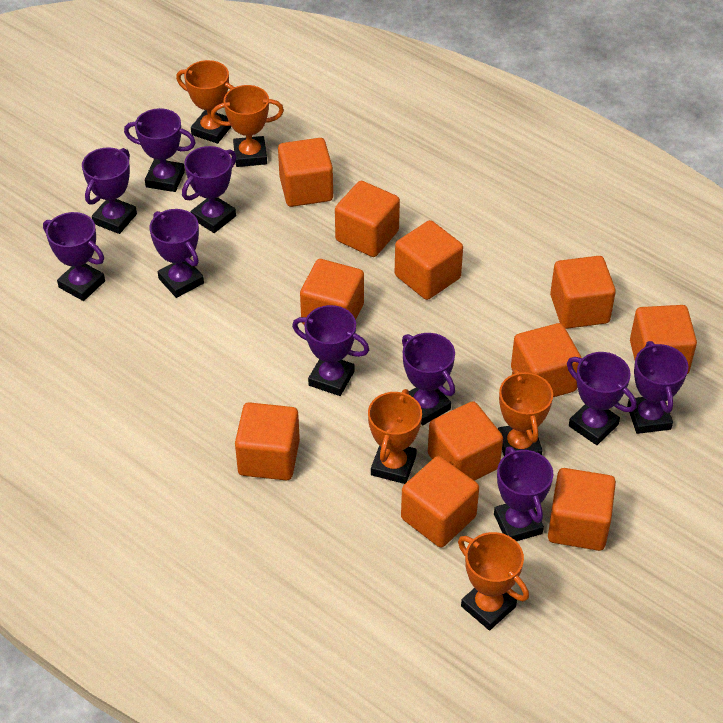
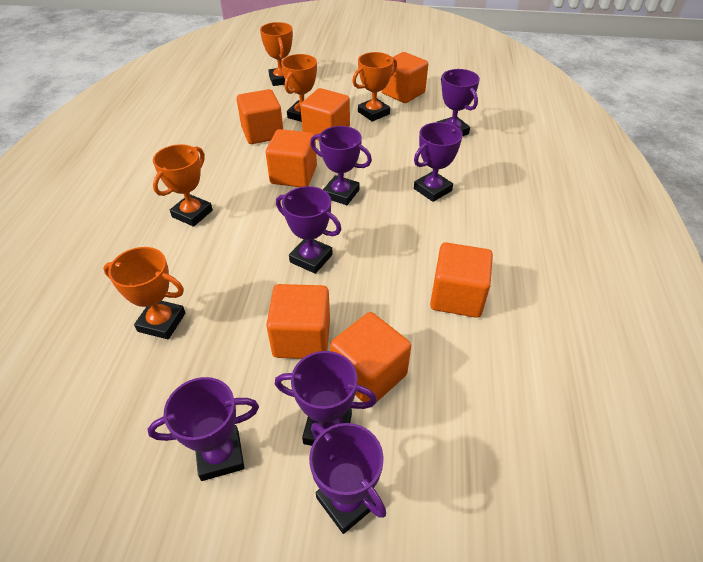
orange cube: [235,402,300,480] [278,138,333,207] [300,259,364,324] [335,181,400,257] [395,220,463,300] [401,456,479,548] [428,401,503,481] [511,323,581,397] [548,468,616,551] [550,256,616,329] [630,305,697,374] = 11 -> [237,89,283,144] [266,129,317,187] [266,284,330,359] [300,88,350,140] [330,312,411,402] [381,52,428,103] [430,242,493,318] = 7
purple trophy: [43,212,105,301] [82,147,137,234] [124,108,196,192] [150,209,204,298] [182,146,236,233] [292,305,369,396] [402,333,455,425] [494,447,553,541] [567,352,637,445] [627,341,688,434] = 10 -> [148,377,259,481] [275,351,377,446] [276,186,341,274] [309,423,386,534] [310,126,372,205] [414,122,463,202] [437,69,480,136] = 7

